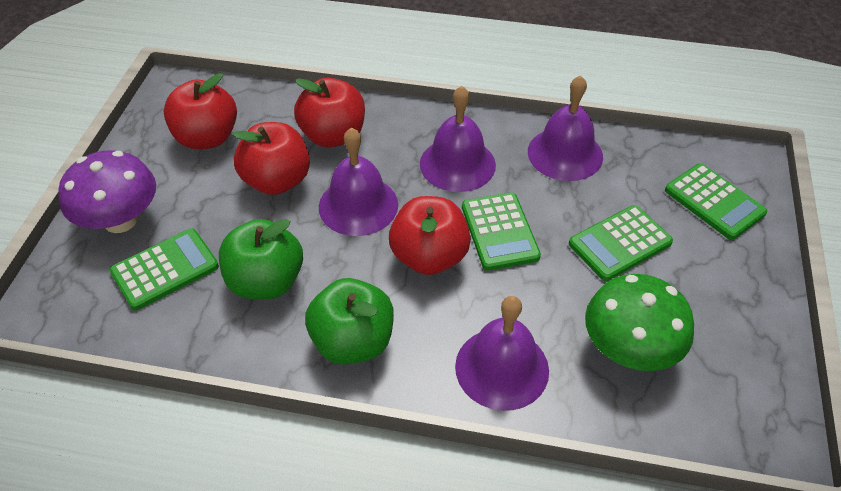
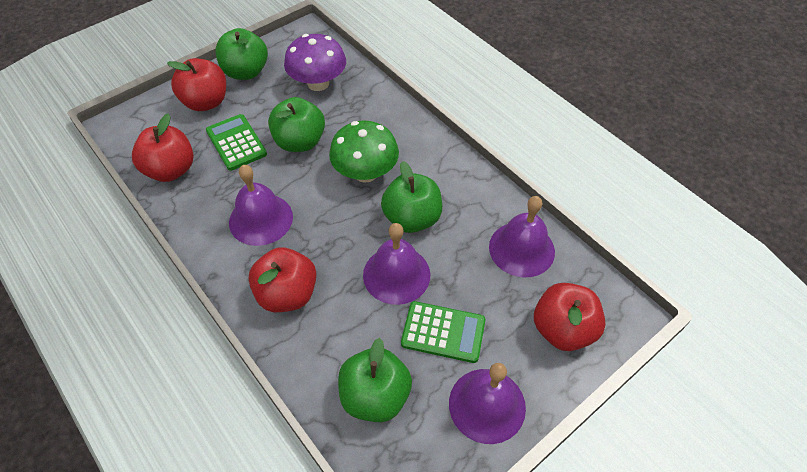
green apple: [219,219,303,299] [305,278,394,365] = 2 -> [215,28,268,80] [268,97,325,152] [338,338,412,422] [381,161,442,233] = 4
green calculator: [110,228,219,310] [462,192,541,271] [569,205,673,281] [665,163,767,240] = 4 -> [206,114,267,171] [401,301,486,363] = 2

